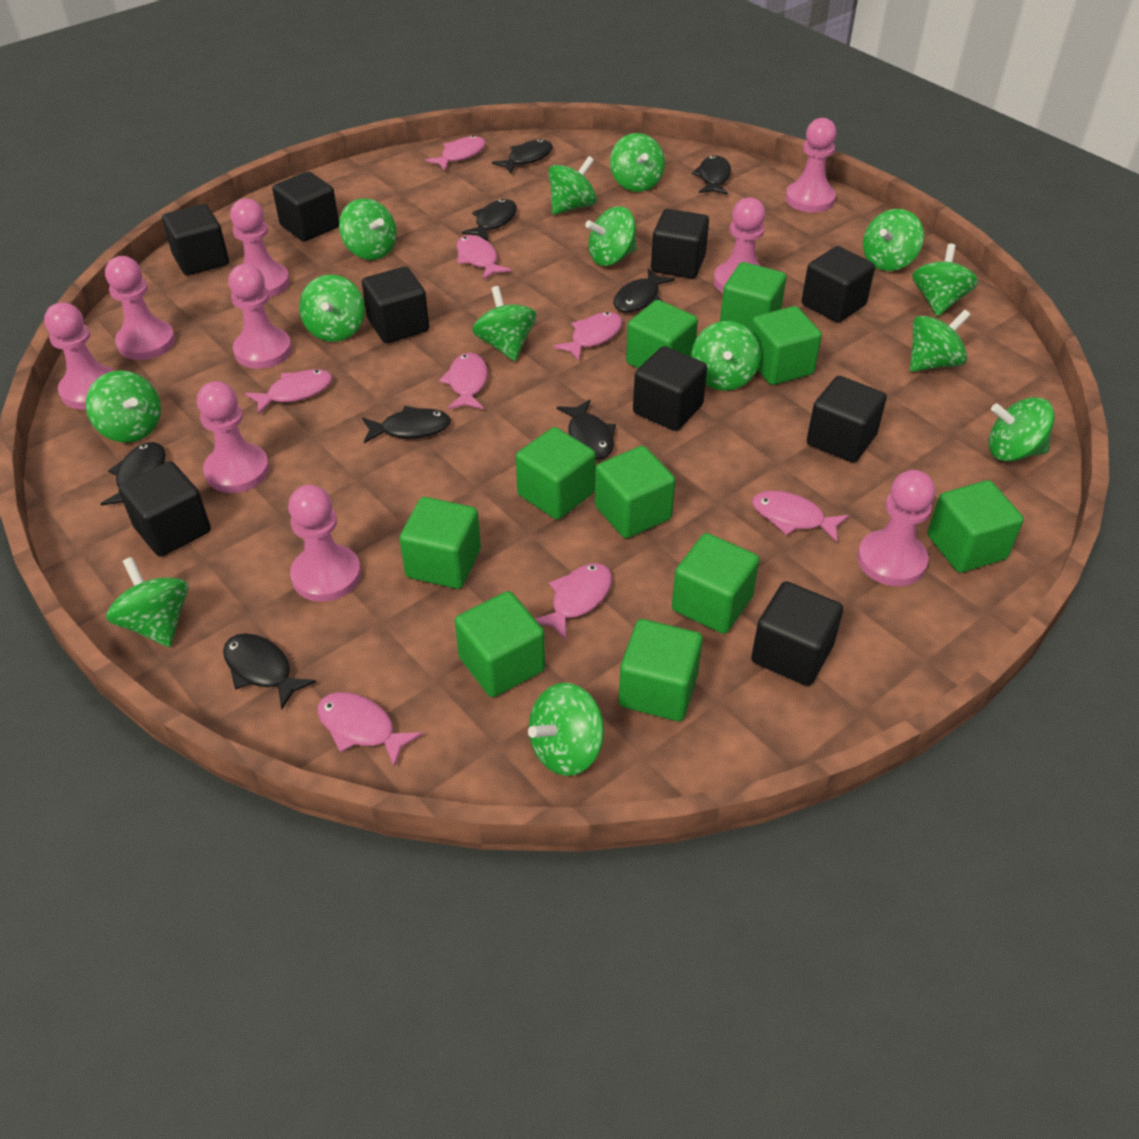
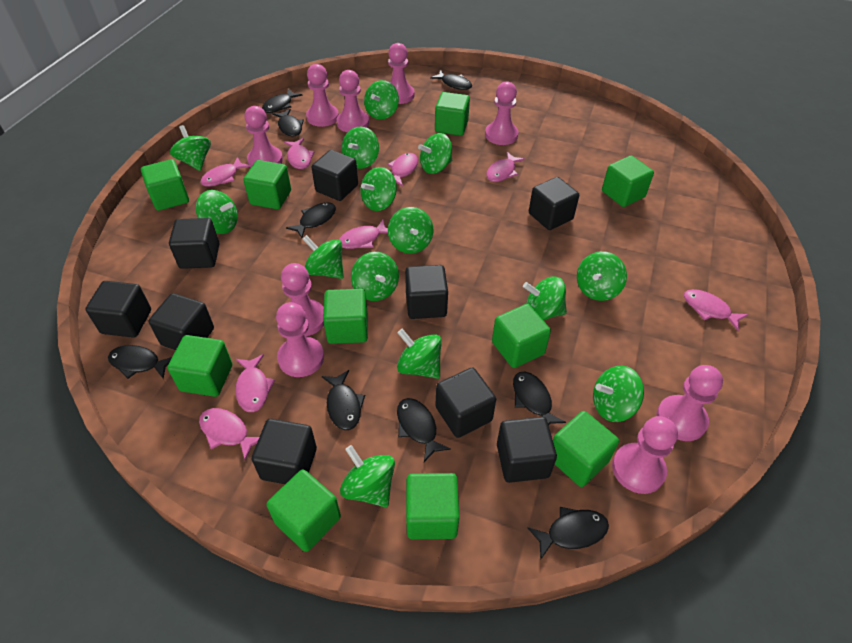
black fish: [101,442,166,505] [223,633,316,709] [362,406,451,443] [462,199,517,241] [492,139,553,174] [557,400,616,459] [613,268,675,313] [691,155,731,195] = 8 -> [108,345,172,379] [262,89,303,113] [272,109,304,137] [286,202,336,238] [322,370,365,430] [397,398,451,462] [430,71,472,90] [513,372,566,425] [528,507,609,559] = 9

